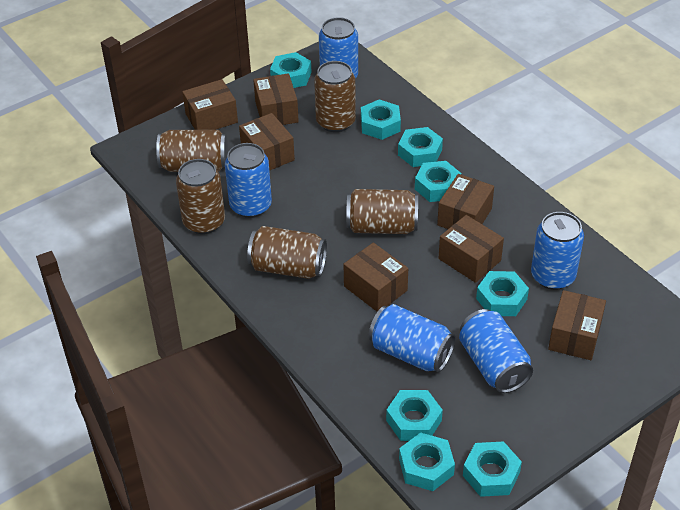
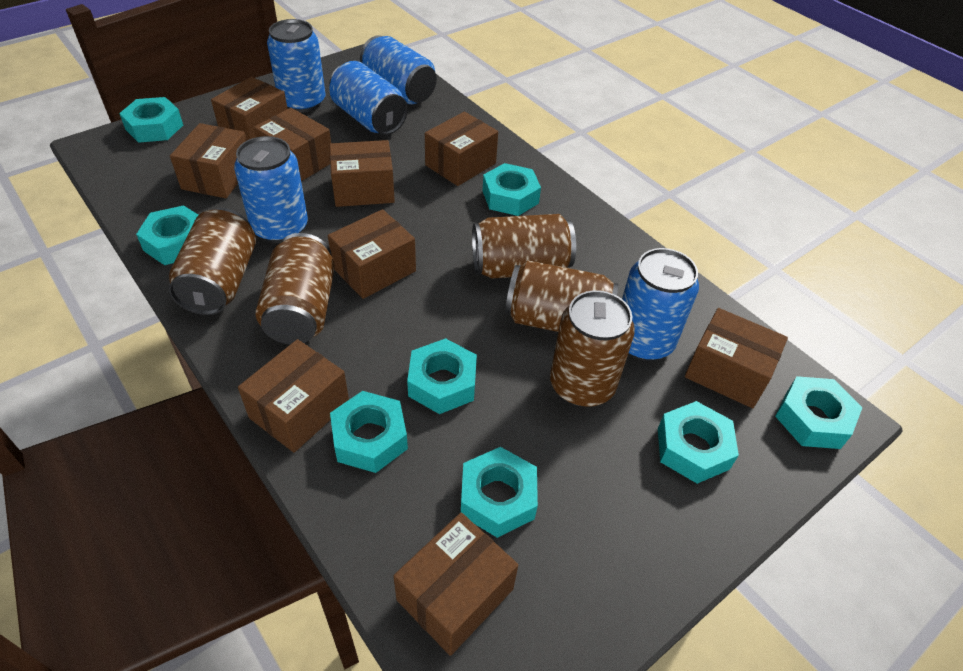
brown box: [182,79,238,130] [239,113,295,171] [253,73,299,125] [344,242,408,312] [437,174,494,229] [438,215,504,283] [548,290,606,360] = 7 -> [170,123,247,198] [211,77,288,140] [238,339,349,453] [254,108,331,181] [328,209,416,299] [329,140,395,207] [393,512,518,656] [425,112,498,186] [685,308,788,408] = 9

